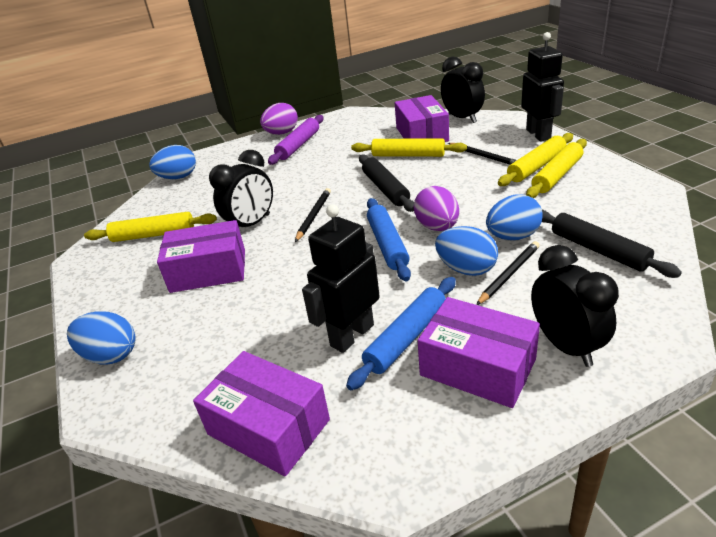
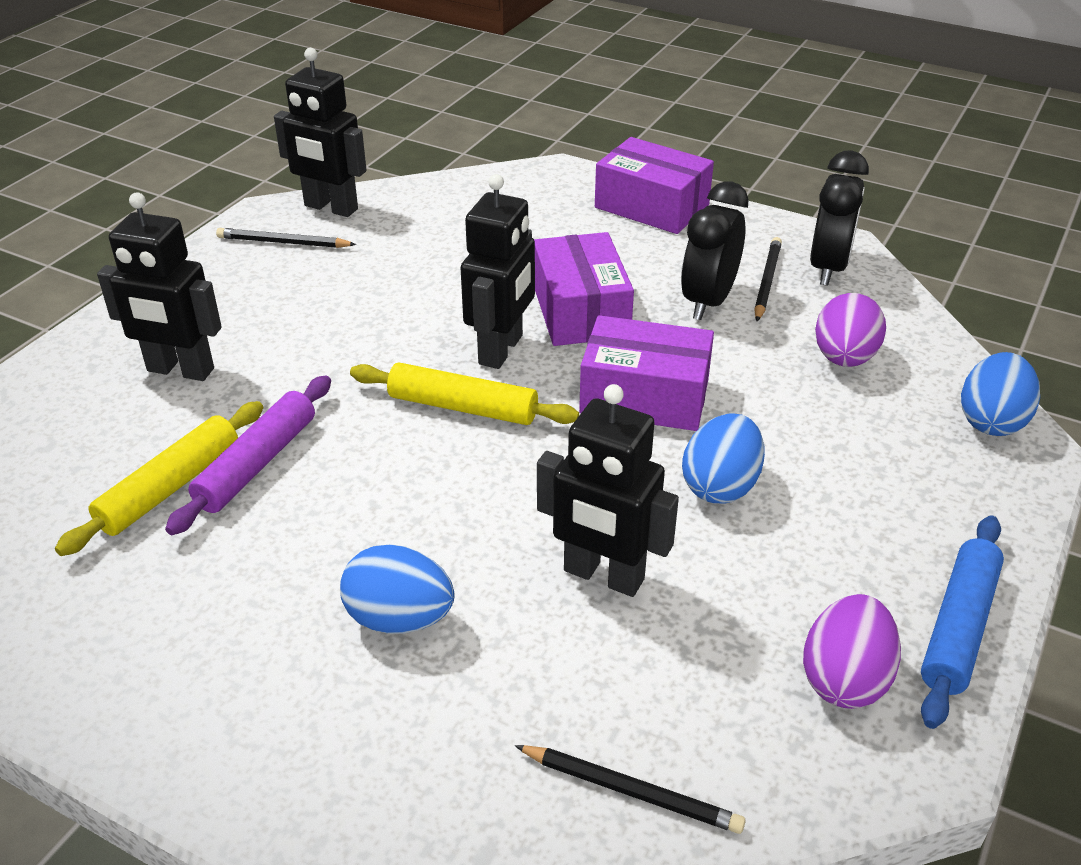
black clock: [209,150,273,227] [441,57,485,123] [531,245,619,367] = 3 -> [681,181,749,320] [810,151,869,286] = 2
black robot: [302,204,380,353] [521,32,564,142] = 2 -> [97,192,222,381] [274,48,366,217] [461,174,535,369] [537,384,679,597] = 4
black rolling pin: [359,154,414,212] [542,210,682,278] = 2 -> none = 0
blue egg: [67,311,136,364] [149,145,196,179] [435,226,498,276] [486,195,543,240] = 4 -> [340,544,454,634] [682,413,765,504] [961,352,1040,436] = 3
blue rolling pin: [346,277,456,390] [367,198,411,281] = 2 -> [921,515,1004,729] = 1
purple box: [157,220,245,293] [193,351,330,476] [395,95,449,142] [418,297,540,408] = 4 -> [534,232,634,346] [579,315,714,431] [595,137,714,234] = 3
yellow rolling pin: [84,212,217,242] [351,139,467,157] [498,133,573,186] [526,139,587,198] = 4 -> [55,401,264,556] [350,363,579,425] = 2

